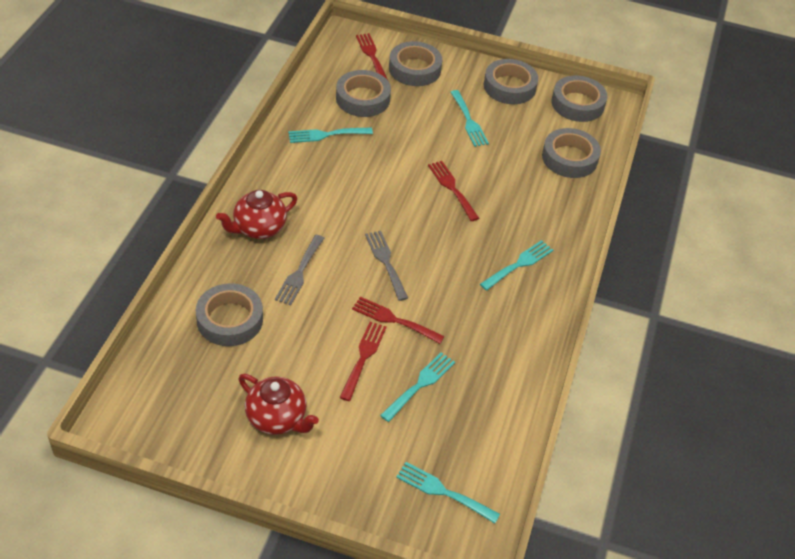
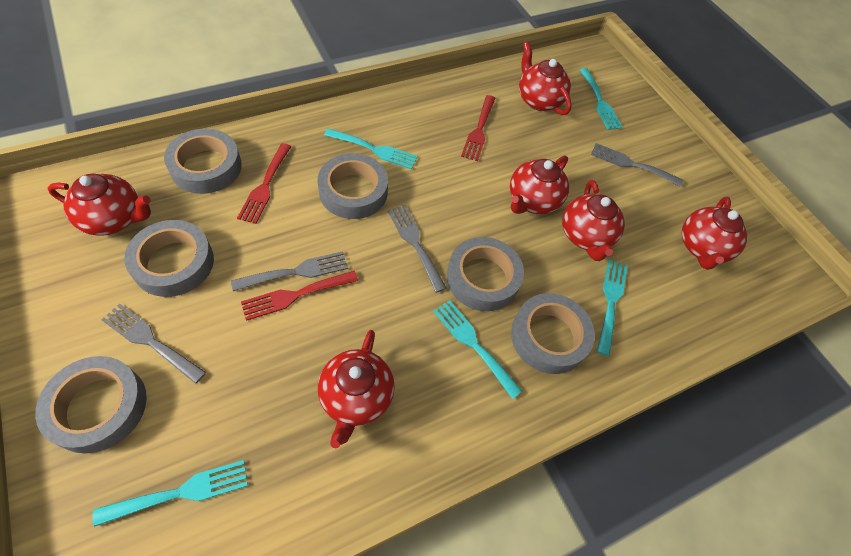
grey fork: [275,235,324,305] [365,231,408,301] = 2 -> [101,303,206,384] [231,251,348,291] [388,205,447,293] [591,143,684,187] = 4
red fork: [339,322,387,401] [352,297,445,344] [356,33,388,80] [428,161,479,221] = 4 -> [237,143,292,224] [241,271,358,321] [461,95,496,161] = 3
red teapot: [216,190,297,239] [238,374,319,435] = 2 -> [48,174,151,236] [318,330,395,448] [510,155,569,214] [519,42,572,115] [562,180,625,261] [682,197,747,270] = 6

